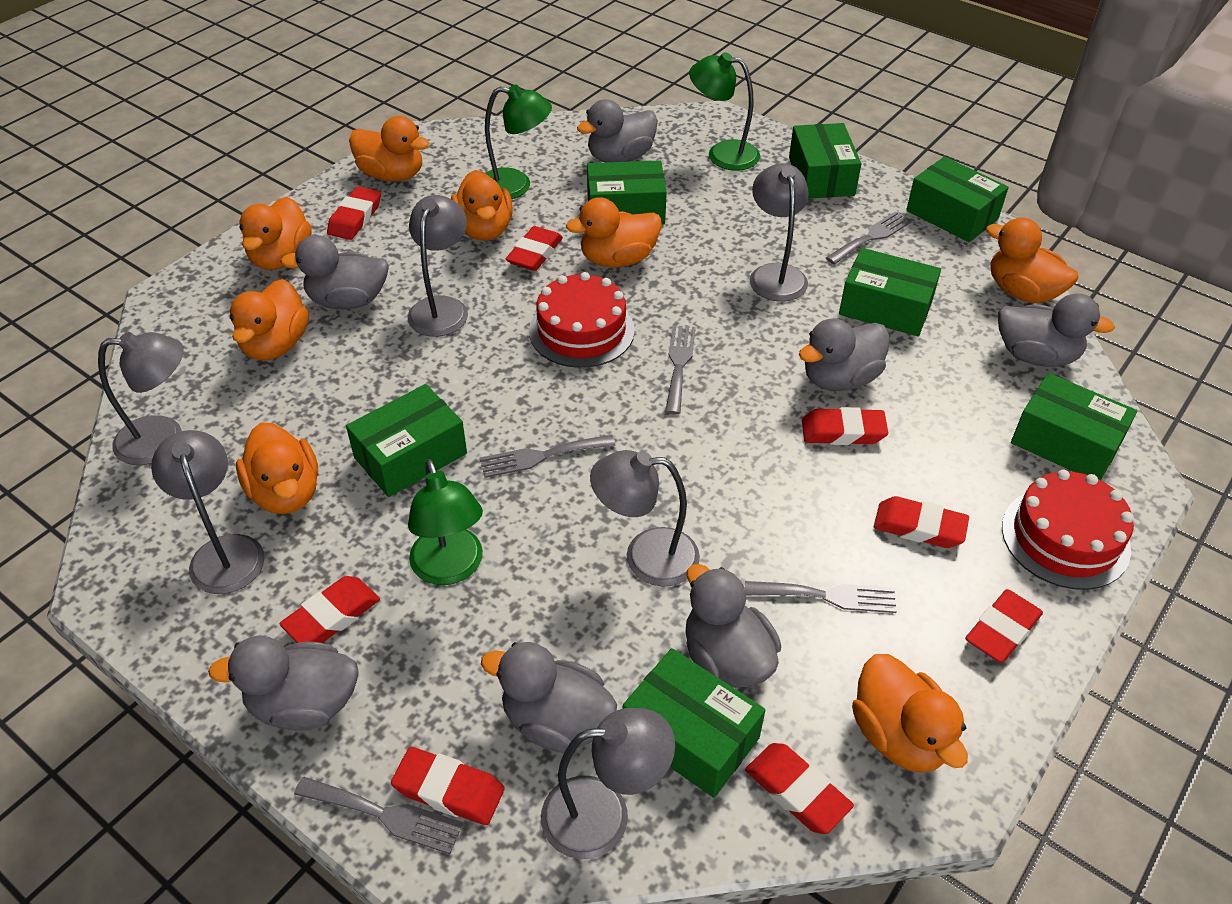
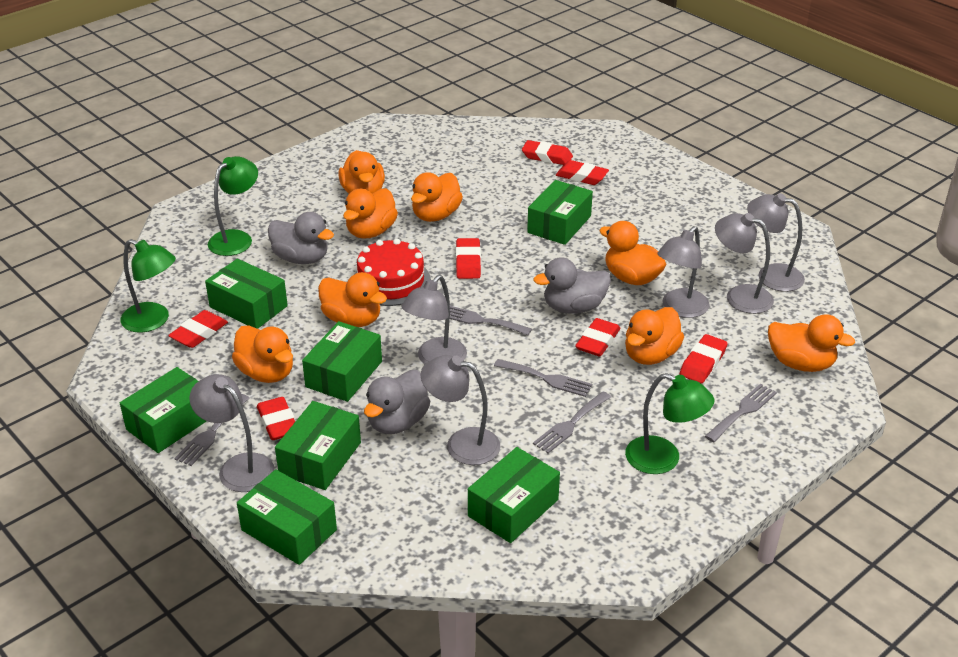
grey duck: [208,635,359,730] [280,235,389,309] [481,642,617,753] [577,99,658,162] [685,564,781,688] [799,318,890,391] [998,293,1115,367] = 7 -> [268,212,334,264] [364,370,430,434] [533,257,611,314] = 3
red cake: [529,272,635,368] [1002,470,1134,590] = 2 -> [354,238,431,306] = 1
red eraser: [280,576,380,643] [327,186,381,240] [391,747,505,825] [506,226,563,271] [745,743,854,834] [802,407,888,445] [874,496,969,548] [966,589,1043,662] = 8 -> [168,310,228,348] [257,397,295,440] [456,238,481,279] [522,140,573,165] [556,160,609,185] [575,318,621,357] [680,334,728,383] = 7

